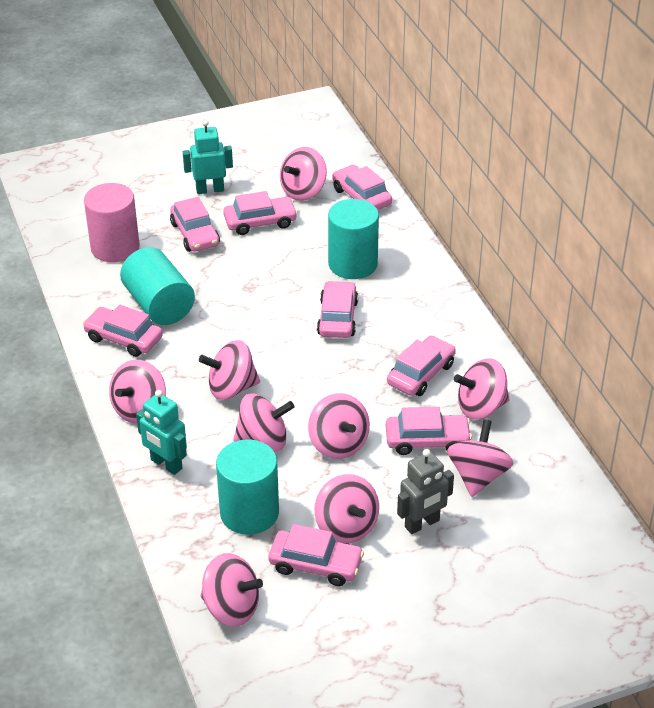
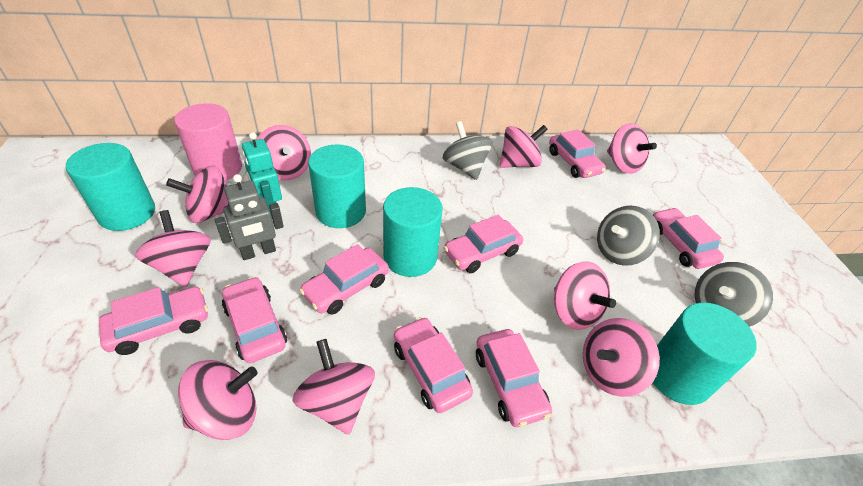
grey spinning top: none = 0 -> [443,121,492,180] [597,206,660,266] [695,262,773,327] = 3
turquoise cylinder: [120,247,195,325] [216,440,279,535] [328,199,379,279] = 3 -> [66,143,155,231] [308,144,366,228] [383,187,443,277] [653,302,757,405] = 4
turquoise robot: [136,390,187,475] [183,120,233,194] = 2 -> [242,132,282,217] = 1

